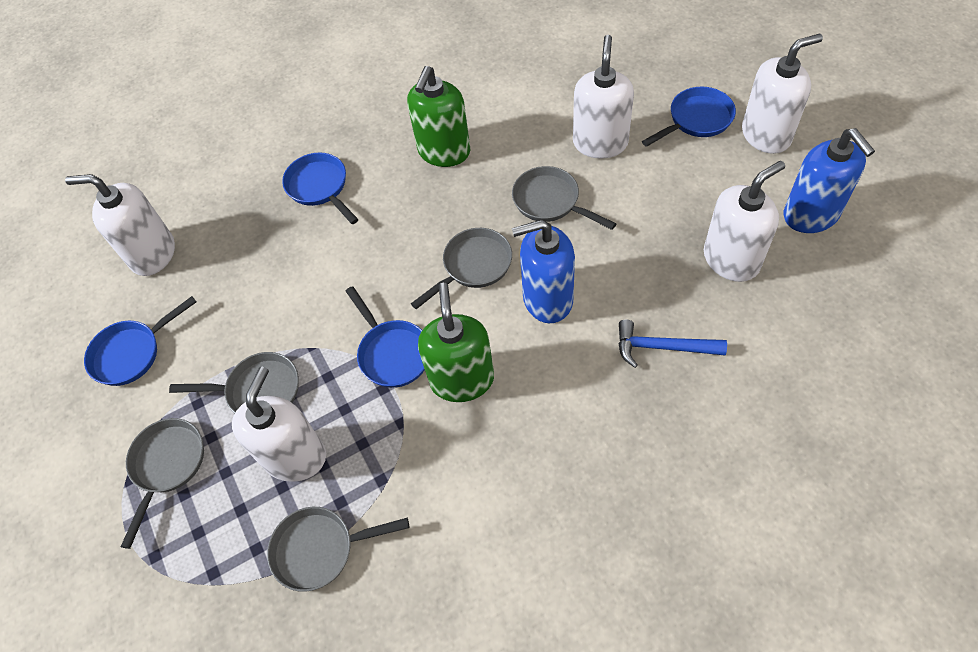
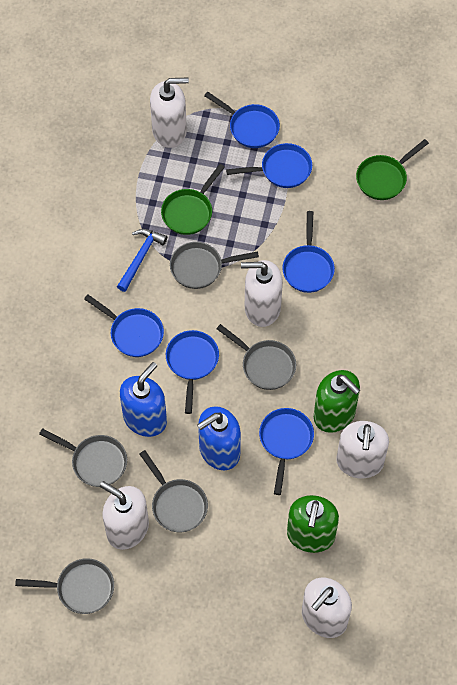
blue pan: [84,296,196,386] [282,153,359,224] [346,286,425,388] [642,87,736,147] = 4 -> [84,294,164,357] [166,330,219,414] [204,92,280,148] [226,143,312,188] [259,408,314,495] [282,211,335,293] = 6
green pan: none = 0 -> [161,164,225,235] [356,139,429,200] = 2

